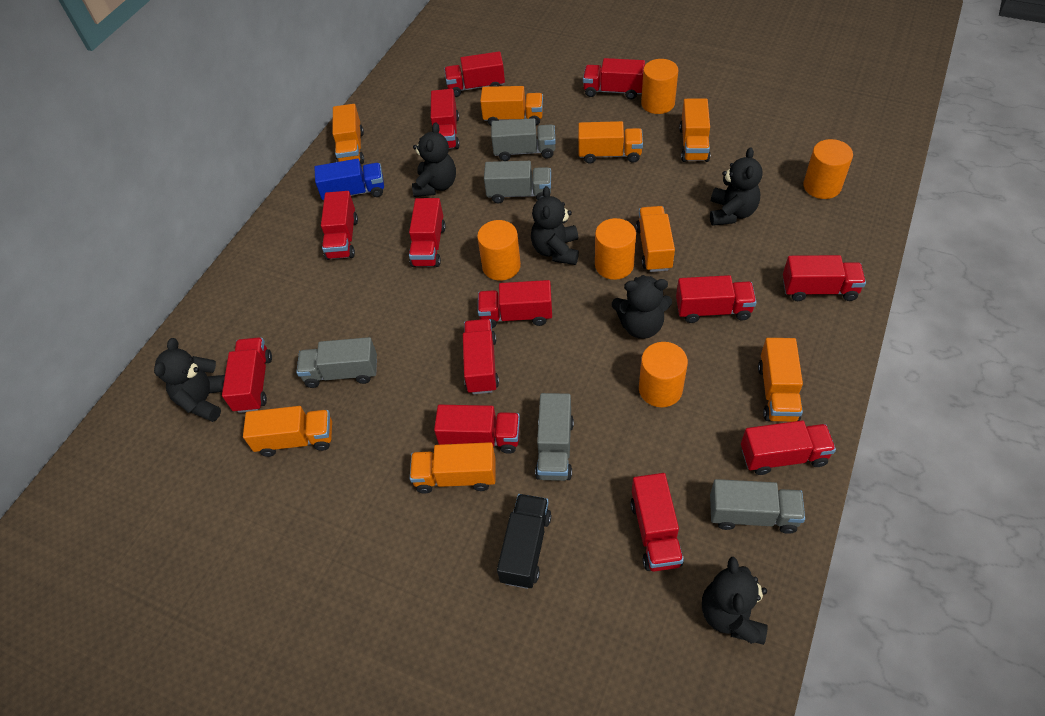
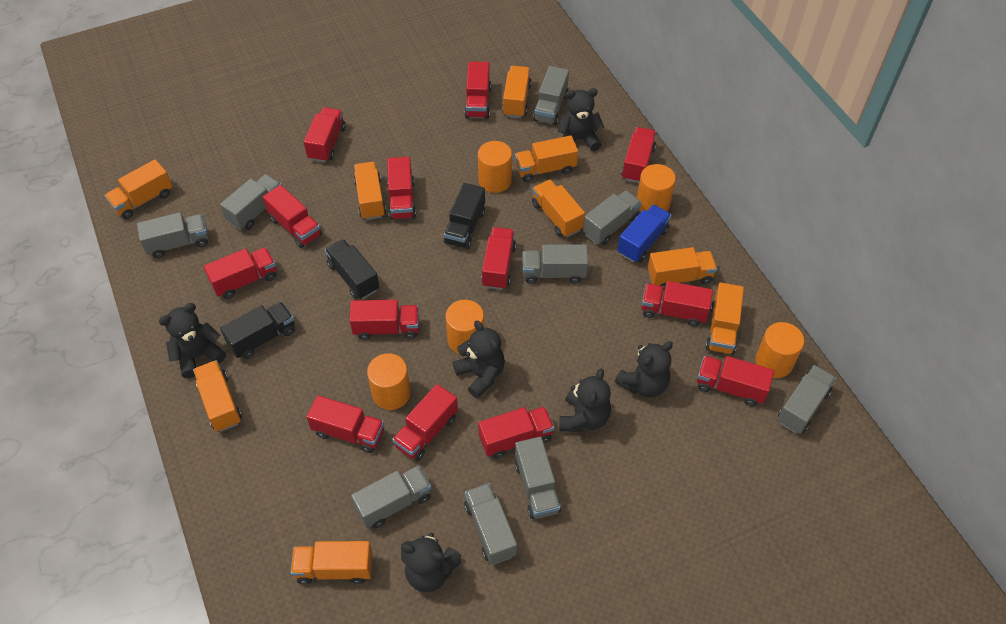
black truck: [497,494,551,589] = 1 -> [220,301,295,359] [325,239,379,299] [444,183,485,249] = 3
grey truck: [296,337,377,388] [484,161,551,204] [491,118,556,161] [535,393,574,481] [710,479,805,534] = 5 -> [137,212,209,258] [220,174,282,230] [351,465,431,528] [464,483,517,565] [515,437,561,519] [522,244,588,284] [533,66,569,125] [583,190,642,245] [777,365,836,434] = 9
orange truck: [243,406,332,457] [332,104,364,164] [410,442,496,494] [480,86,543,126] [578,121,643,164] [636,206,675,272] [679,98,711,162] [758,338,803,422] = 8 -> [104,159,173,219] [193,360,242,432] [290,541,373,585] [354,162,386,220] [502,66,532,118] [515,135,578,182] [532,179,585,237] [648,247,717,291] [705,282,744,355] = 9

